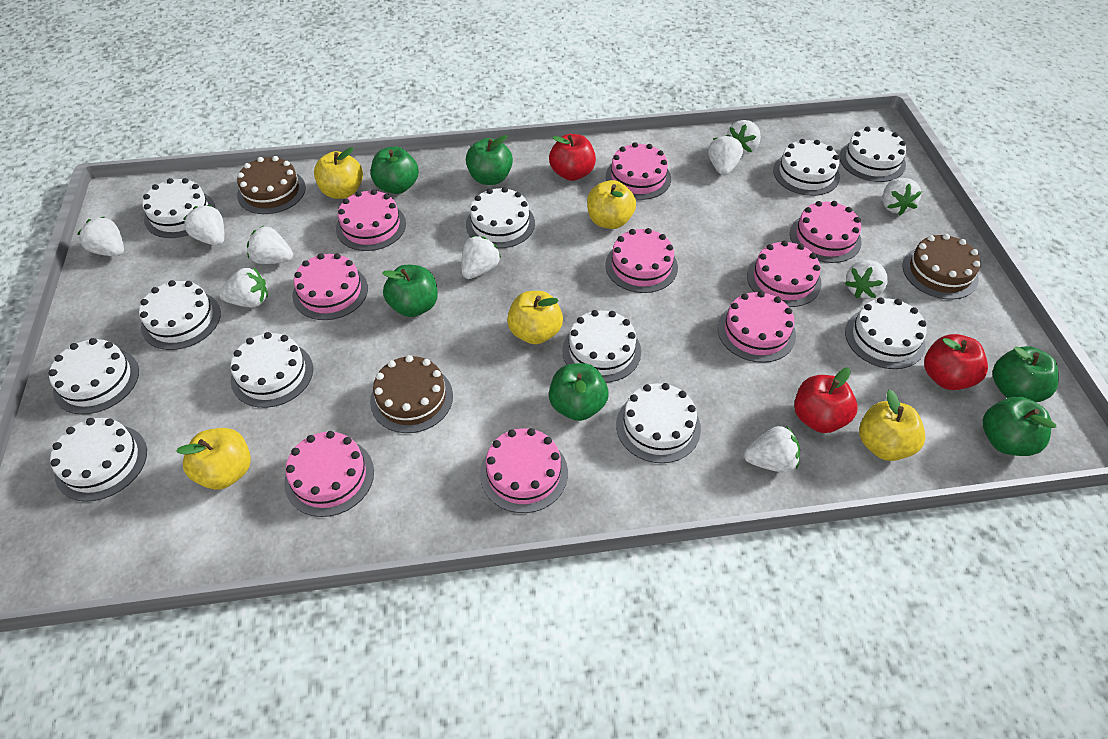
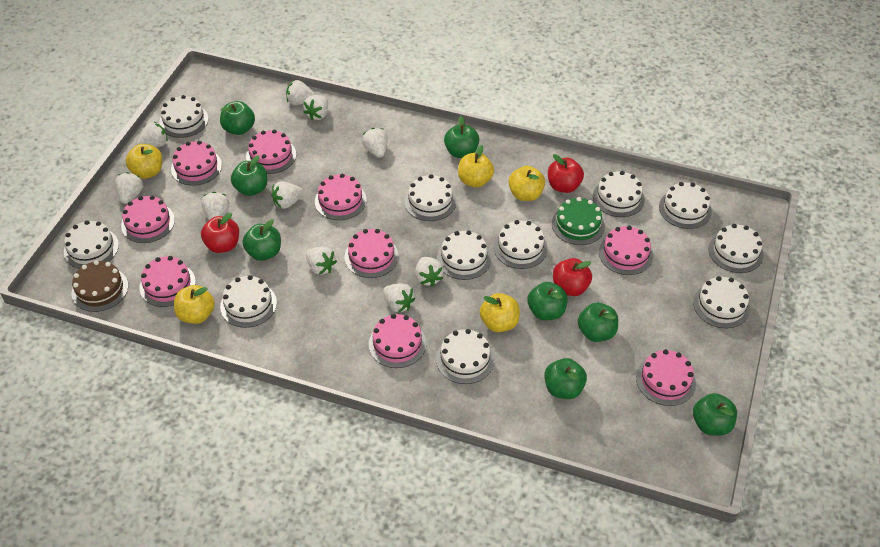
brown cake: [237,156,306,214] [370,355,453,433] [902,234,981,300] = 3 -> [72,260,128,312] = 1
green apple: [371,146,419,194] [382,265,438,317] [466,135,513,185] [549,363,609,421] [983,397,1056,456] [992,346,1059,402] = 6 -> [220,101,255,135] [231,155,267,196] [242,219,281,261] [444,116,479,158] [527,282,567,320] [544,358,587,399] [578,303,618,342] [693,393,737,435] = 8
green cake: none = 0 -> [552,197,605,245] = 1

